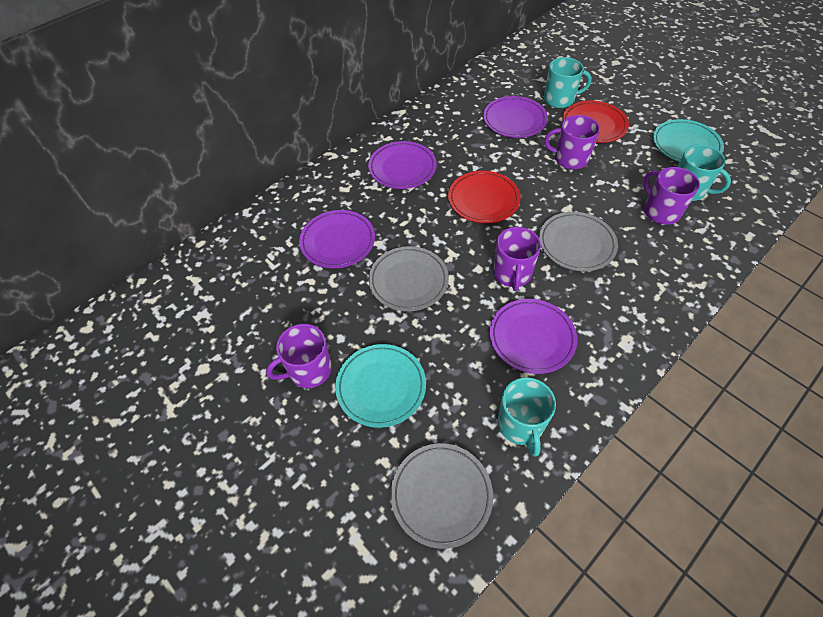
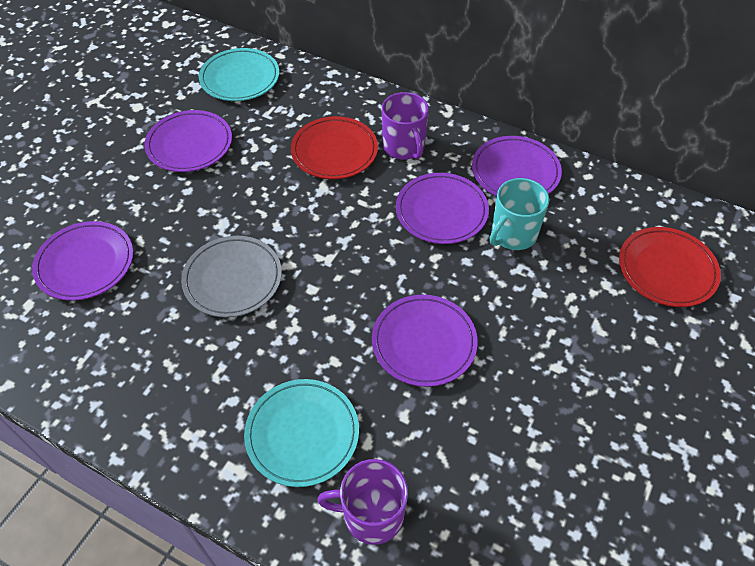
grey plate: [369,246,449,311] [391,443,493,549] [539,212,618,271] = 3 -> [181,236,282,317] = 1
purple mug: [266,324,332,388] [493,227,541,291] [544,115,600,169] [643,167,700,225] = 4 -> [317,459,408,545] [382,92,429,160] = 2
purple plate: [299,210,375,268] [368,141,437,189] [483,96,548,138] [490,299,577,374] = 4 -> [32,221,133,301] [144,110,232,172] [372,295,478,387] [396,173,489,244] [472,136,562,196] = 5
turquoise mug: [498,377,556,457] [544,57,592,108] [677,144,731,201] = 3 -> [490,178,549,250] = 1

